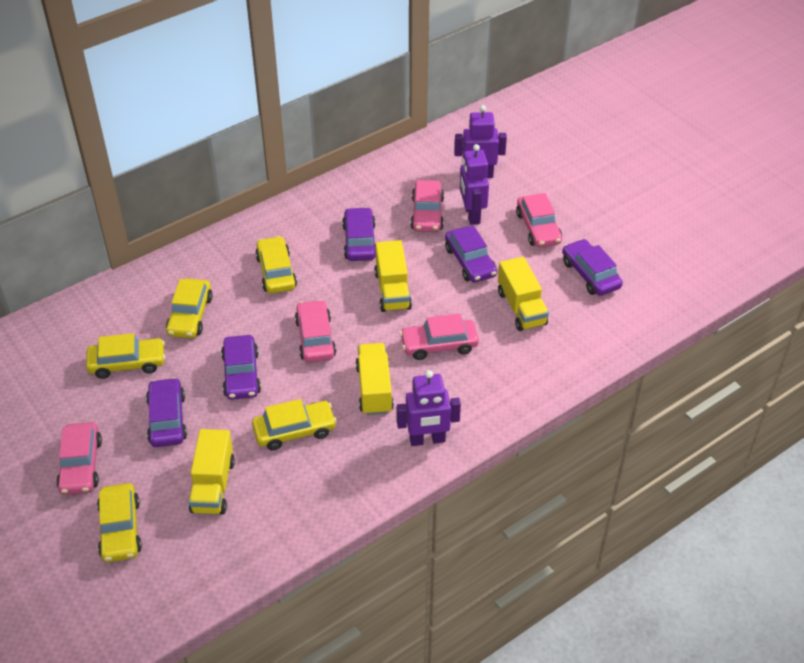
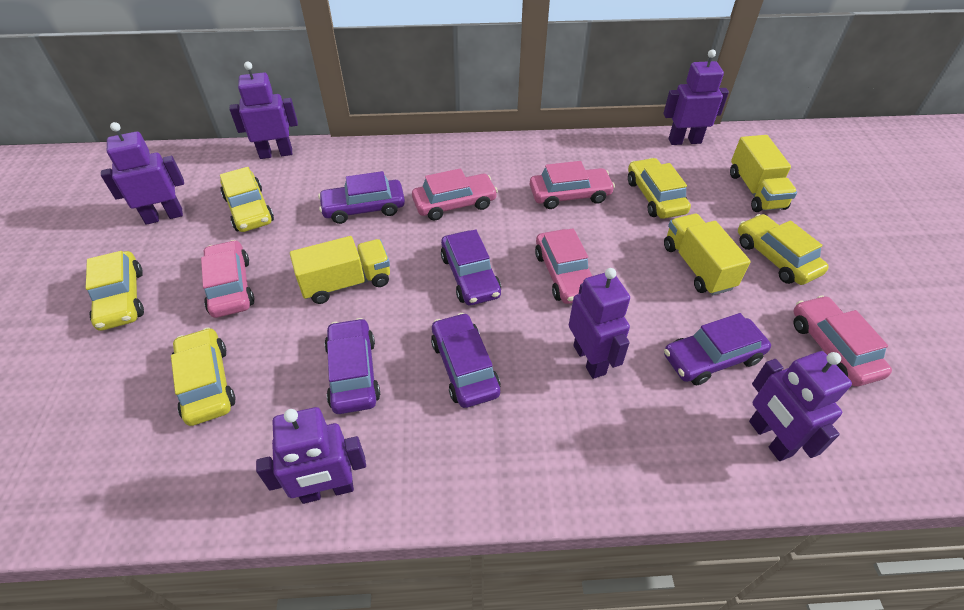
purple robot: [397,370,461,446] [454,105,507,178] [460,144,489,225] = 3 -> [101,122,184,225] [229,62,298,159] [256,407,366,504] [569,268,630,379] [663,49,729,145] [749,351,852,461] = 6
yellow truck: [189,429,235,514] [355,343,394,415] [374,240,412,312] [498,257,549,331] = 4 -> [290,236,390,304] [664,214,751,295] [730,135,797,212] = 3

